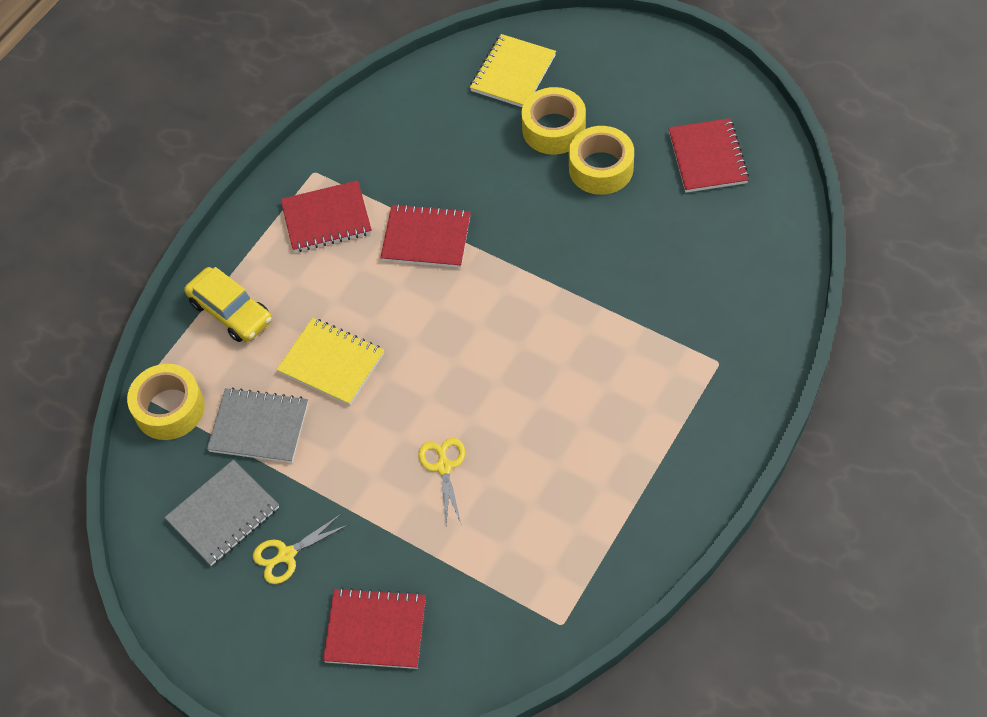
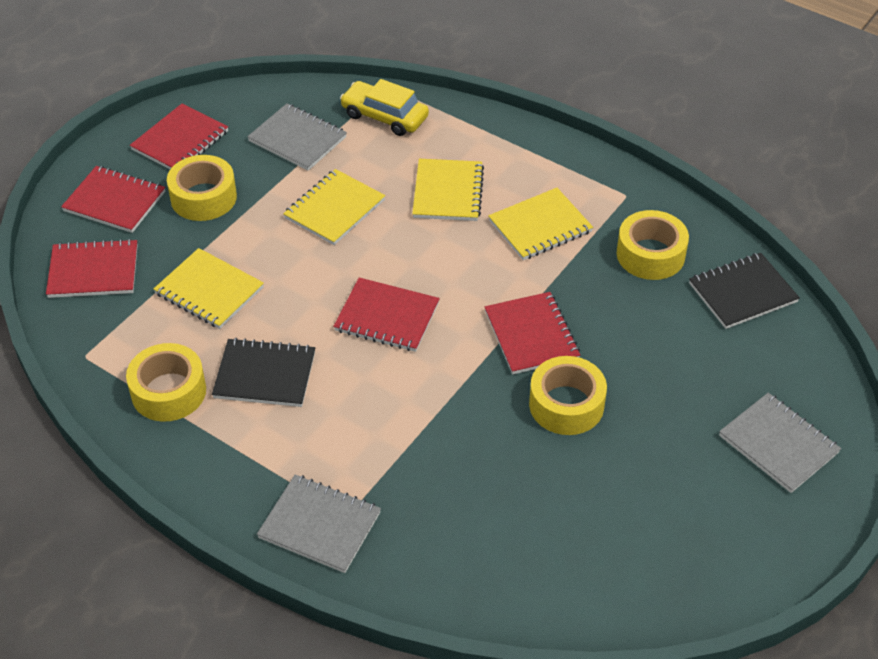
black notebook: none = 0 -> [212,338,315,407] [689,253,800,329] = 2
grey notebook: [165,460,279,566] [207,387,308,463] = 2 -> [247,103,347,171] [257,475,381,573] [719,393,841,493] = 3
red notebook: [281,180,372,252] [323,588,426,669] [380,204,471,268] [668,118,749,193] = 4 -> [46,239,138,298] [61,166,165,233] [130,104,228,169] [333,277,440,352] [485,292,580,375] = 5
yellow notebook: [277,318,384,406] [470,34,556,107] = 2 -> [154,248,264,329] [283,169,385,245] [412,159,484,221] [488,188,593,260] = 4
yellow scissors: [253,514,348,584] [418,438,465,525] = 2 -> none = 0
yellow tape: [127,364,204,440] [522,87,586,155] [569,126,634,195] = 3 -> [126,343,206,422] [167,155,237,221] [529,356,607,435] [617,210,689,280] = 4

